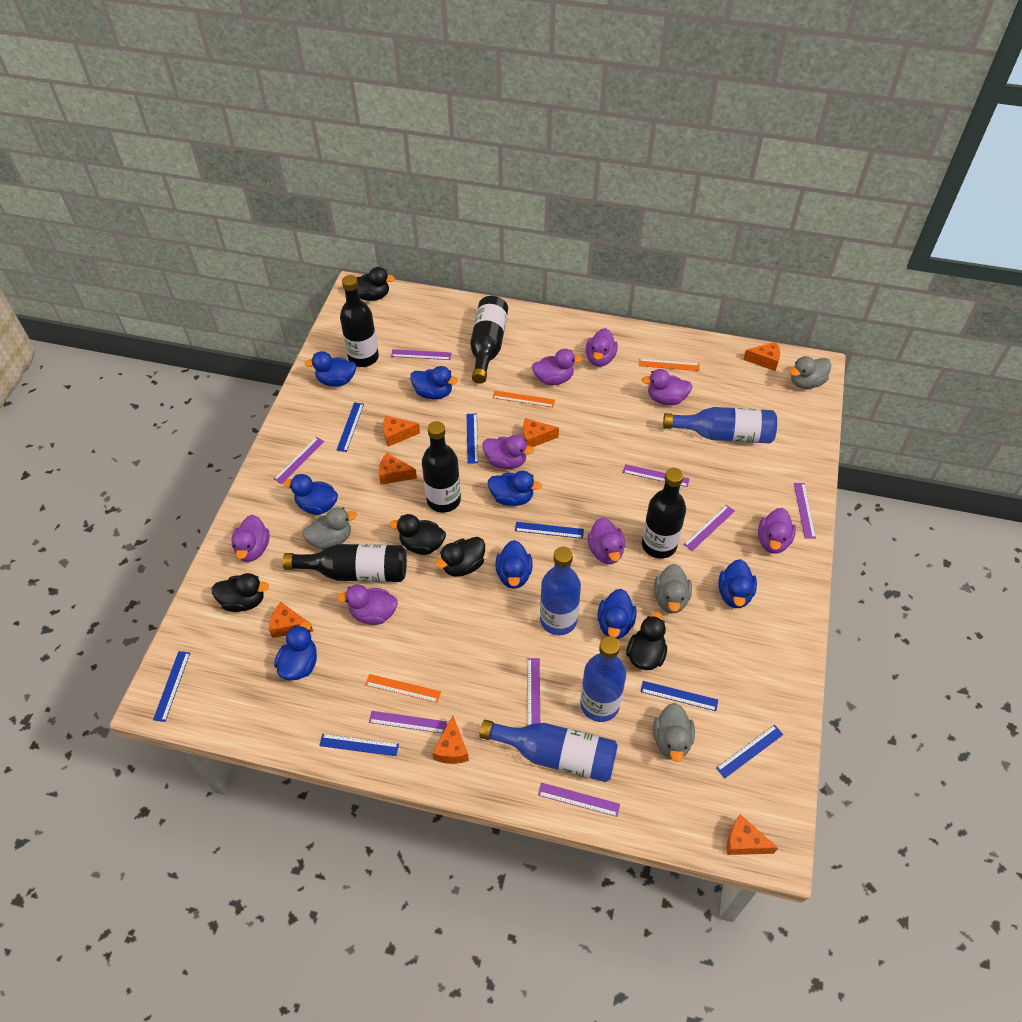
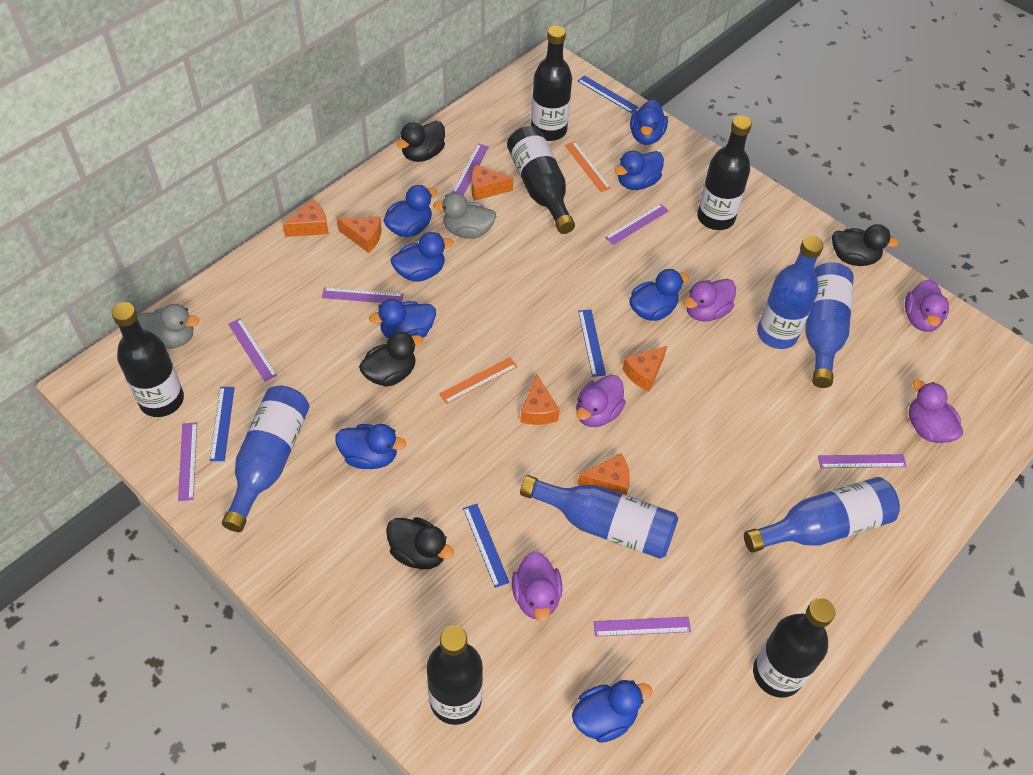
black bottle: [283,544,407,582] [340,275,379,367] [422,421,461,513] [470,296,508,384] [642,468,686,559] = 5 -> [112,302,184,417] [427,626,483,725] [507,126,575,234] [531,25,572,141] [697,115,752,230] [753,598,835,698] = 6
black duck: [211,573,269,612] [356,267,395,301] [389,514,446,555] [435,537,485,577] [626,612,667,670] = 5 -> [359,332,423,387] [386,517,454,569] [396,121,445,162] [832,224,899,266] = 4
blue bottle: [479,720,618,782] [540,547,581,635] [580,636,626,722] [663,407,777,444] = 4 -> [222,386,309,532] [520,475,678,559] [744,477,900,553] [757,236,824,349] [805,262,854,388] = 5
blue ruler: [153,651,190,722] [319,734,399,756] [337,403,364,452] [467,414,478,464] [515,522,584,539] [641,681,718,711] [716,725,783,778] = 7 -> [210,387,235,461] [463,504,510,588] [578,75,638,113] [578,309,606,377] = 4
grey duck: [302,507,357,550] [653,703,695,762] [654,564,692,613] [790,356,831,389] = 4 -> [137,304,199,349] [433,193,496,239] = 2
orange cheese: [269,602,313,638] [379,453,417,485] [383,416,420,447] [432,715,469,764] [523,418,559,447] [727,814,778,855] [743,342,780,371] = 7 -> [283,199,329,237] [337,216,382,253] [472,165,513,201] [520,374,560,425] [577,453,630,495] [623,346,667,392] = 6
orange ruler: [365,674,441,703] [493,391,555,407] [639,359,699,371] = 3 -> [439,357,518,404] [565,141,611,192] = 2
purple duck: [231,515,270,562] [337,585,398,625] [482,435,534,469] [532,349,582,385] [585,328,618,367] [587,517,625,564] [642,369,692,405] [758,508,796,554] = 8 -> [512,551,562,622] [576,375,626,427] [684,279,736,321] [905,279,949,332] [909,380,963,443] = 5
purple ruler: [274,437,324,484] [369,711,447,734] [391,349,451,360] [527,658,540,725] [538,783,620,817] [623,464,690,487] [683,505,735,551] [794,483,816,538] = 8 -> [178,422,197,501] [228,318,277,381] [322,287,403,303] [452,144,489,196] [594,617,691,637] [605,203,669,245] [818,454,907,468] = 7

